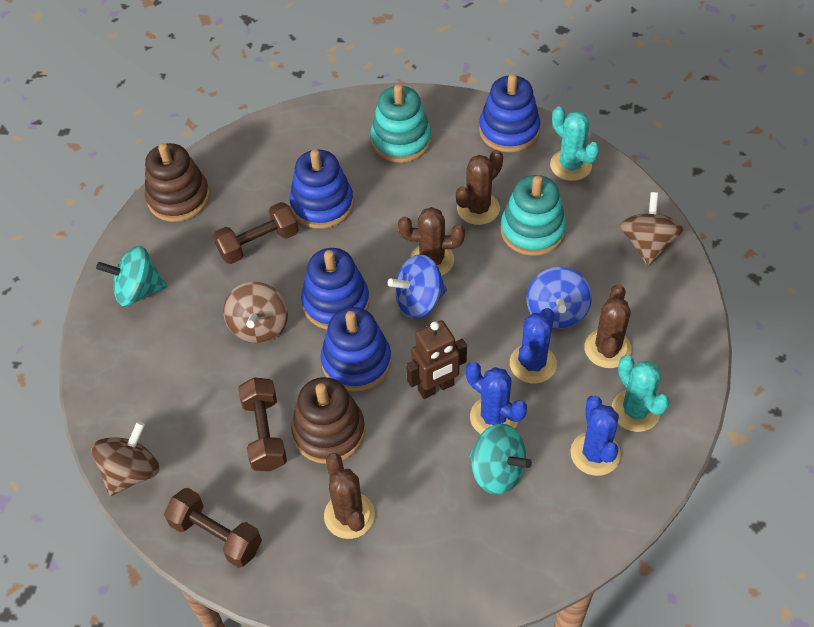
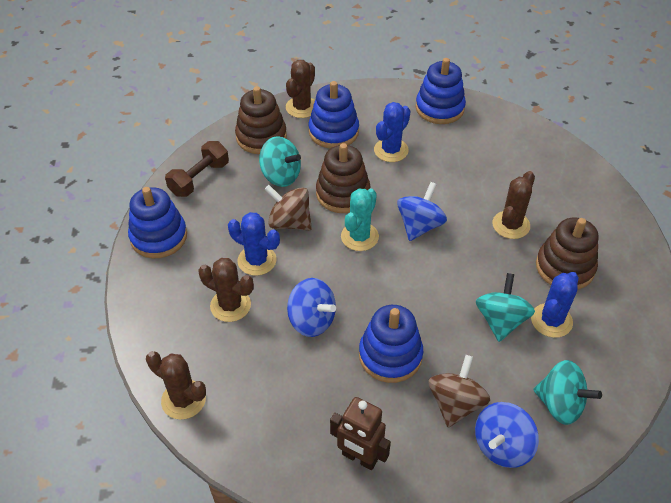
blue spinning top: [388,254,447,318] [527,267,592,329] = 2 -> [287,278,336,337] [397,182,447,241] [475,402,539,468] = 3
brown dumbbell: [164,488,262,568] [213,202,299,264] [238,378,287,471] = 3 -> [165,141,229,197] = 1
brown spinning top: [92,421,159,496] [223,282,288,343] [620,192,683,266] = 3 -> [264,185,312,230] [428,355,490,428] = 2
brown stacking toy: [145,143,210,222] [291,377,365,464] = 2 -> [235,86,287,154] [316,143,370,213] [536,217,599,290] = 3
turquoise cactus: [550,106,599,181] [612,355,670,432] = 2 -> [341,188,379,251] = 1
turquoise spinning top: [96,246,167,306] [469,424,532,495] = 2 -> [259,136,301,187] [476,273,535,342] [534,360,602,425] = 3
turquoise stacking toy: [370,84,431,163] [501,175,566,256] = 2 -> none = 0

